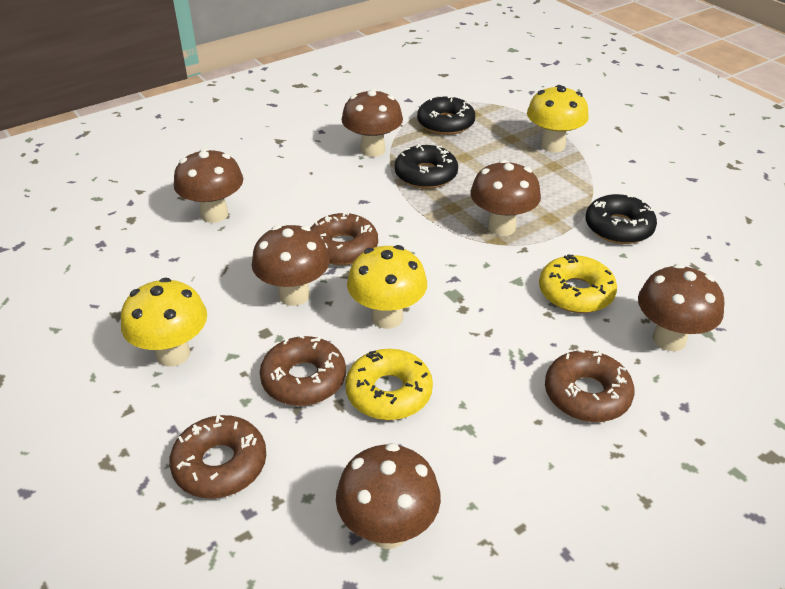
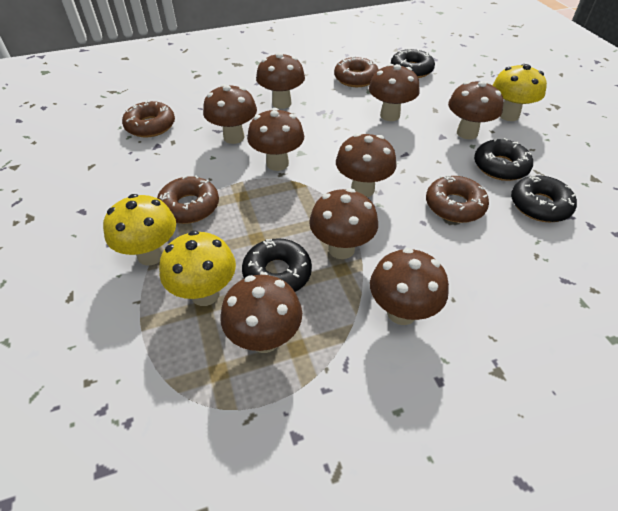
black donut: [395,143,458,189] [417,95,475,135] [586,194,657,244] = 3 -> [242,238,312,292] [391,48,435,78] [474,138,533,181] [511,175,577,222] = 4
brown mushroom: [174,148,243,223] [252,225,330,306] [336,443,441,549] [342,89,403,157] [470,160,541,236] [638,264,725,351] = 6 -> [203,84,257,144] [221,275,302,353] [247,108,304,171] [256,52,305,109] [309,188,378,259] [336,133,397,197] [369,64,420,121] [370,248,449,325] [448,81,504,140] = 9
yellow donut: [345,349,433,420] [539,254,617,313] = 2 -> none = 0

